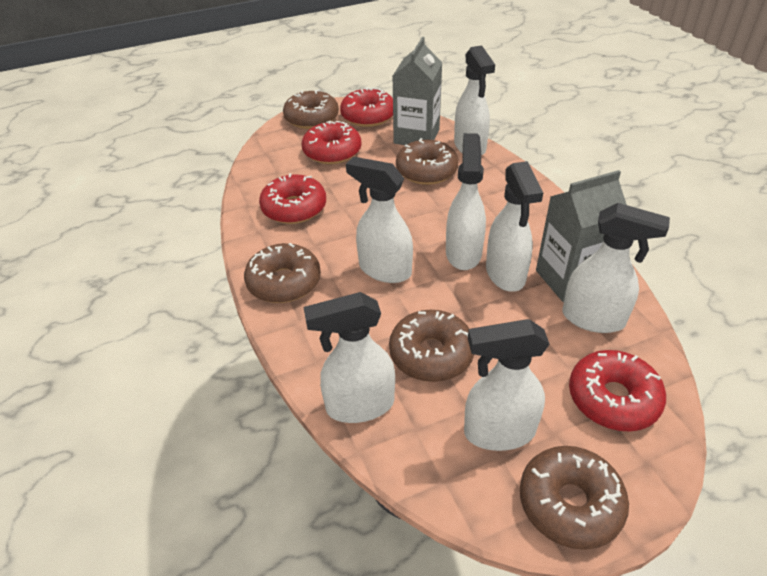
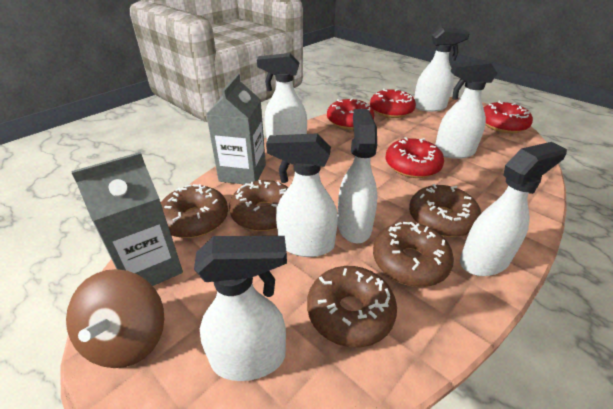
brown spinning top: none = 0 -> [66,269,164,368] = 1

